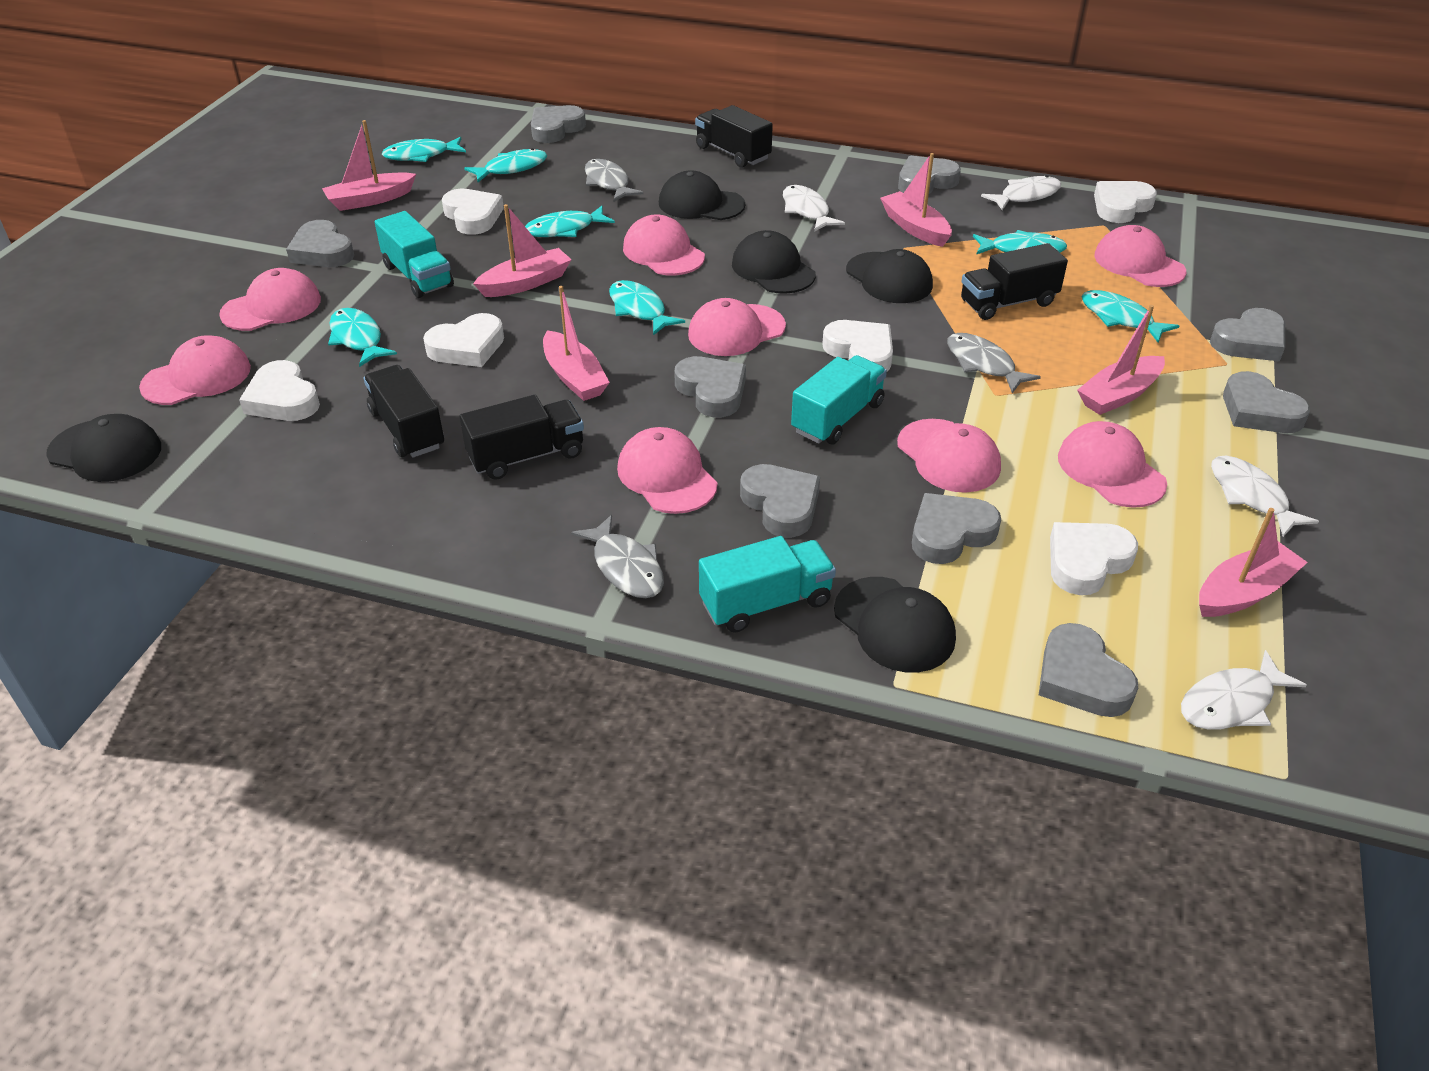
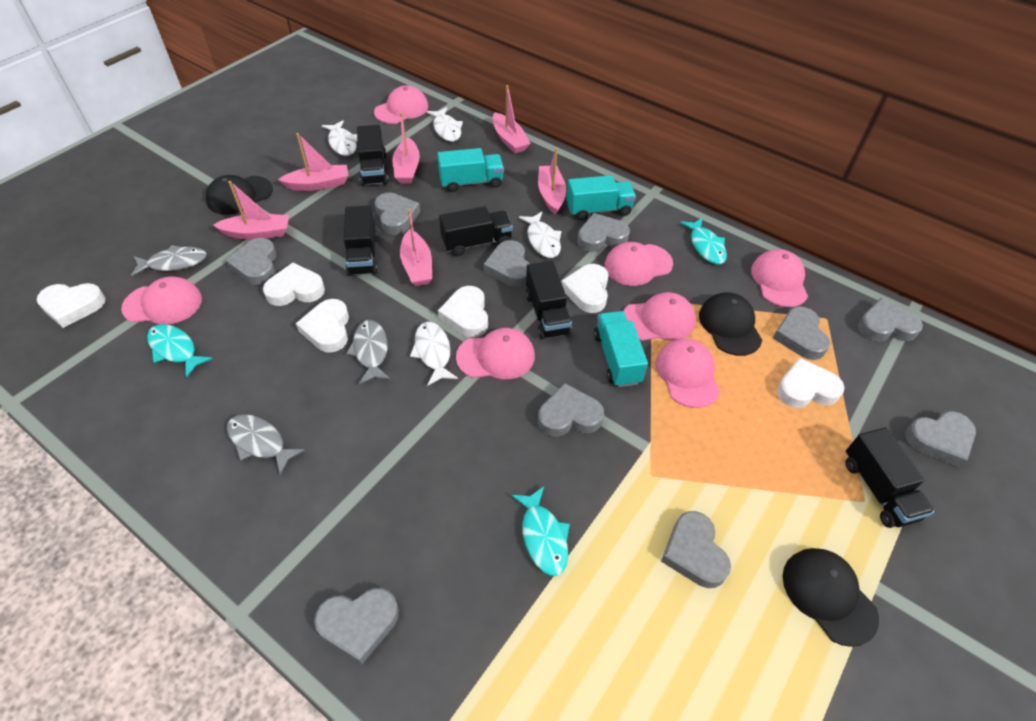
black cap: [46,414,161,482] [659,170,745,220] [732,230,816,294] [834,577,956,672] [846,249,933,303] = 5 -> [206,175,273,215] [699,292,762,356] [783,548,879,647] = 3
black truck: [364,365,444,458] [460,395,584,480] [695,105,773,168] [961,243,1068,320] = 4 -> [344,205,378,276] [357,125,388,186] [439,206,513,256] [525,261,572,339] [845,427,934,528] = 5
grey heart: [286,220,354,267] [531,105,586,143] [674,356,746,417] [740,464,820,538] [898,156,961,194] [912,493,1001,564] [1039,623,1138,717] [1210,308,1285,361] [1223,371,1310,433] = 9 -> [226,238,277,285] [314,588,399,664] [375,193,420,235] [484,240,530,287] [538,383,604,437] [577,213,630,252] [661,511,731,588] [773,306,830,360] [858,298,923,342] [905,411,976,467] = 10
pink cap: [139,335,251,405] [219,268,321,331] [617,427,717,514] [623,215,705,276] [688,298,786,356] [897,419,1001,493] [1058,421,1167,508] [1094,225,1186,287] = 8 -> [121,276,202,325] [374,85,428,124] [456,328,535,379] [605,242,673,286] [623,292,696,341] [655,339,720,408] [751,249,808,307] = 7
turquoise fish: [328,308,397,367] [382,137,466,162] [464,148,547,182] [525,206,615,237] [609,280,685,335] [973,230,1067,255] [1081,290,1179,342] = 7 -> [147,324,213,378] [511,486,570,576] [680,218,727,264] = 3

